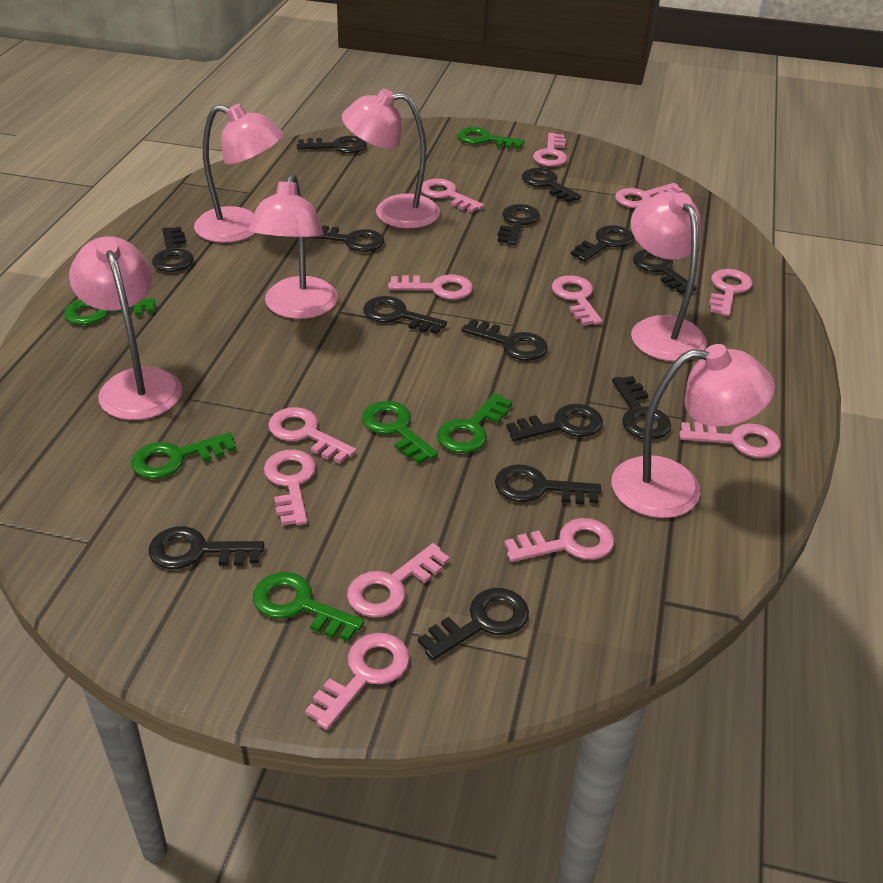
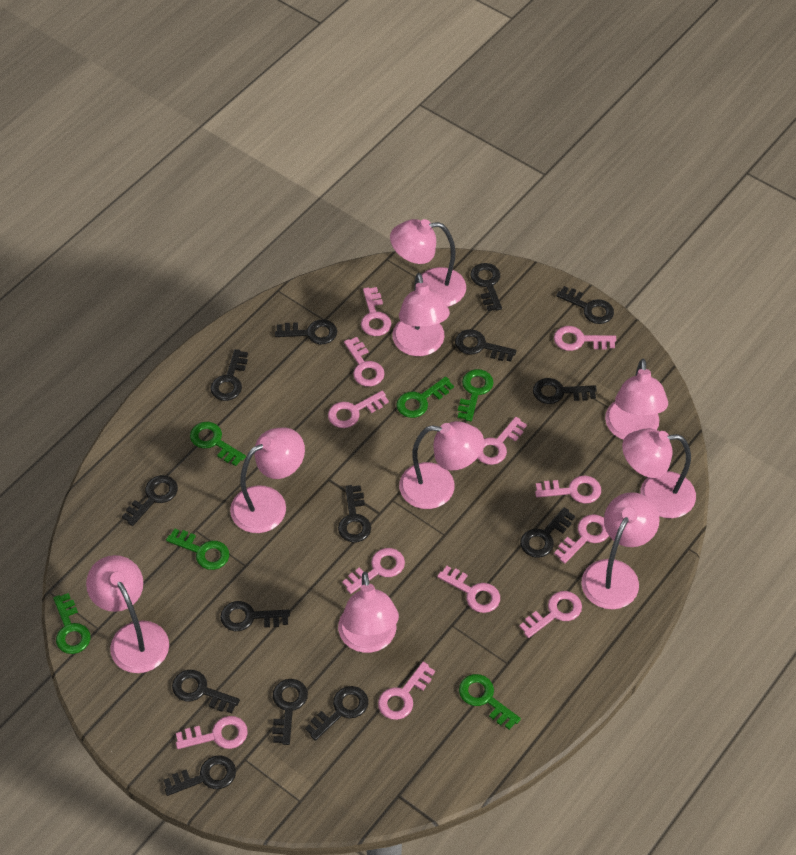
pink lamp: [69,236,182,420] [194,104,283,243] [248,173,338,319] [342,88,440,228] [612,344,775,518] [631,192,707,361] = 6 -> [86,555,169,673] [230,428,305,533] [338,572,399,653] [390,219,466,307] [392,273,450,356] [399,421,484,509] [581,492,660,609] [605,359,668,440] [622,428,696,518] = 9

